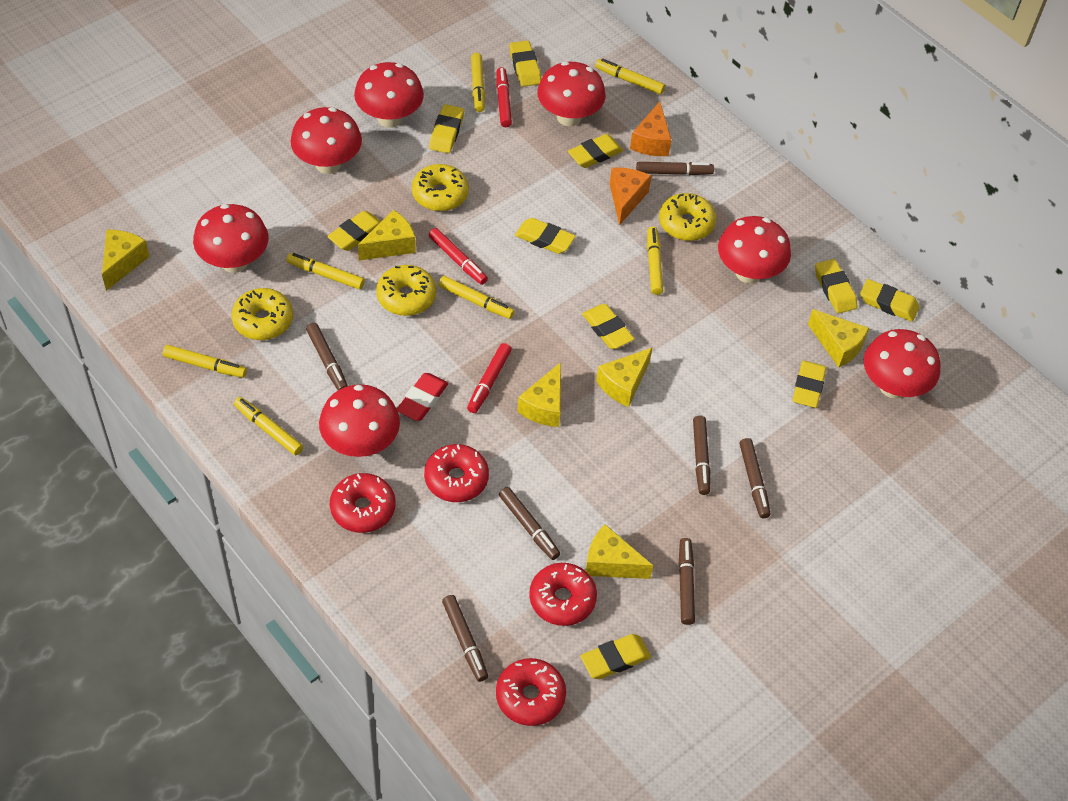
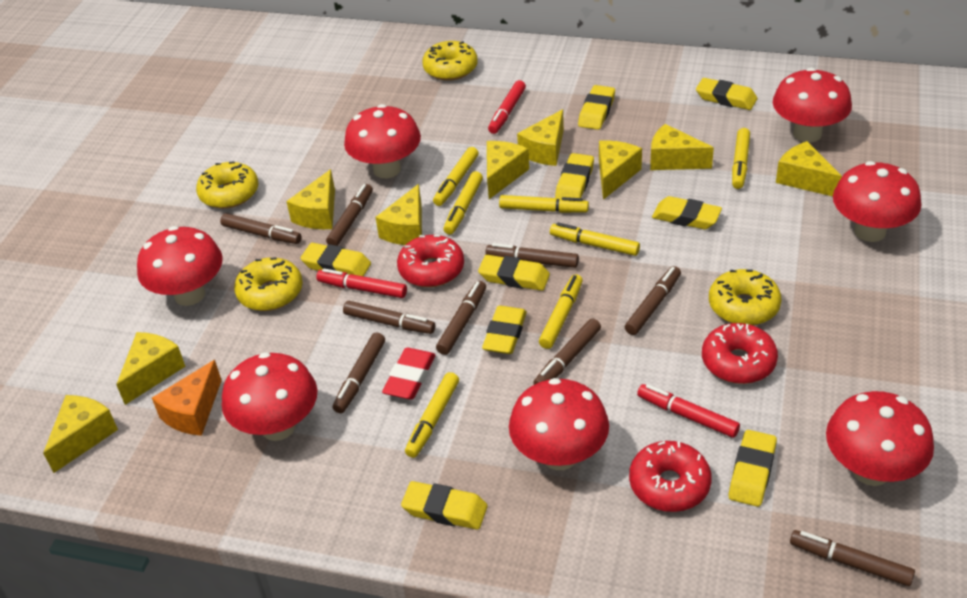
brown marker: [306,323,348,390] [442,595,488,682] [499,487,560,560] [636,162,714,175] [679,538,695,625] [693,416,710,495] [740,438,771,518] = 7 -> [220,213,302,244] [326,184,373,246] [333,333,385,413] [343,301,435,334] [436,281,486,355] [486,243,579,268] [533,319,601,385] [625,266,681,335] [790,530,915,586] = 9
orange cheese: [610,168,651,225] [630,101,671,156] = 2 -> [152,360,222,436] = 1
red donut: [330,473,396,533] [424,444,489,502] [496,658,566,726] [529,563,597,626] = 4 -> [397,235,464,287] [629,441,712,512] [702,323,778,384] = 3
yellow cheese: [102,229,150,291] [358,210,416,260] [517,362,561,427] [586,524,653,579] [596,348,652,407] [808,309,869,368] = 6 -> [43,395,118,473] [116,332,186,405] [286,169,335,229] [376,184,422,245] [487,141,529,199] [517,109,564,166] [599,140,642,200] [650,124,714,170] [776,141,842,196] = 9
yellow eraser: [327,211,381,251] [429,104,464,153] [509,40,541,87] [515,218,576,254] [568,134,623,168] [580,634,651,679] [582,304,634,349] [793,361,826,408] [815,259,857,313] [860,279,919,322] = 10 -> [301,243,371,277] [401,481,488,530] [478,255,550,291] [482,306,527,354] [555,153,594,199] [578,85,615,130] [652,196,722,229] [696,78,757,110] [729,430,777,507] = 9

